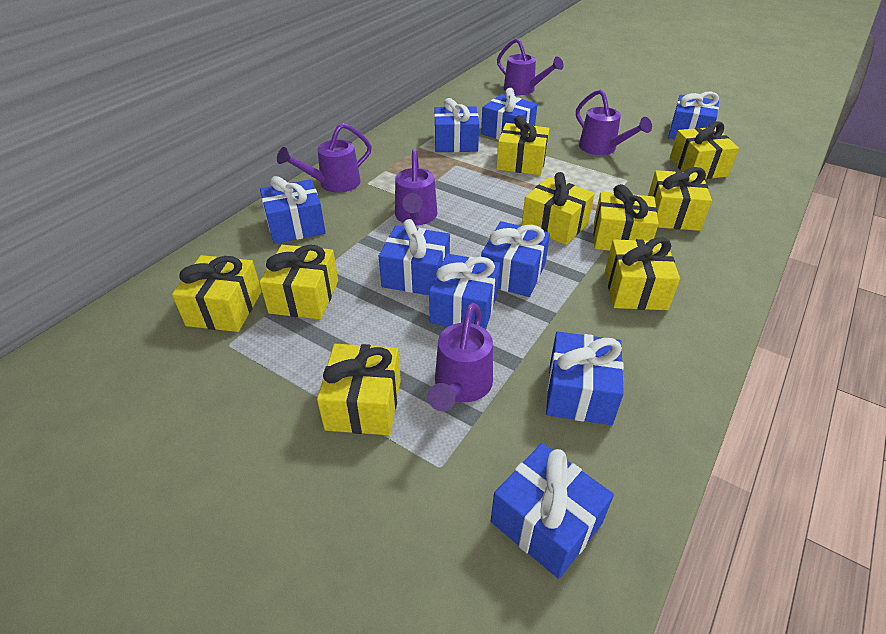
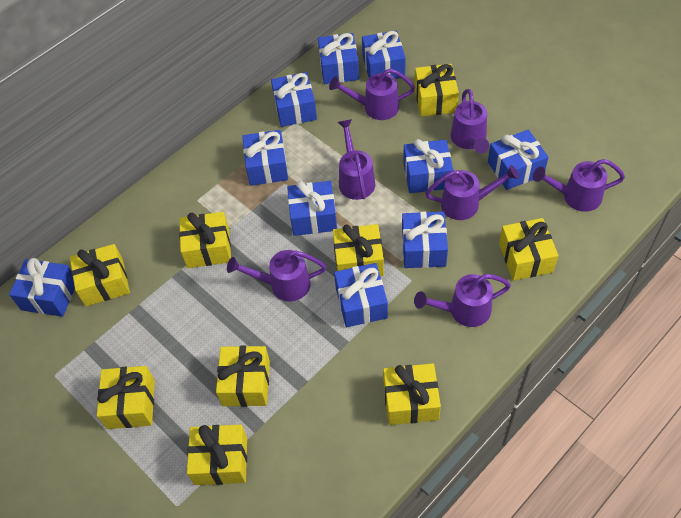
blue gift: [260,176,326,244] [379,219,450,295] [429,253,500,329] [434,98,479,152] [481,88,538,140] [481,221,550,297] [491,443,614,579] [546,331,624,425] [668,92,719,139] = 9 -> [9,258,75,317] [242,130,288,186] [271,72,317,127] [287,181,337,236] [318,33,359,84] [334,263,388,327] [362,31,406,79] [402,212,448,268] [403,139,453,193] [488,130,548,190] = 10
purple watering can: [277,123,372,193] [395,149,437,225] [428,303,493,411] [497,38,564,95] [576,89,652,155] = 5 -> [227,250,326,301] [329,68,415,120] [338,119,375,200] [414,274,511,327] [425,165,519,220] [450,89,489,153] [533,159,625,212] = 7

